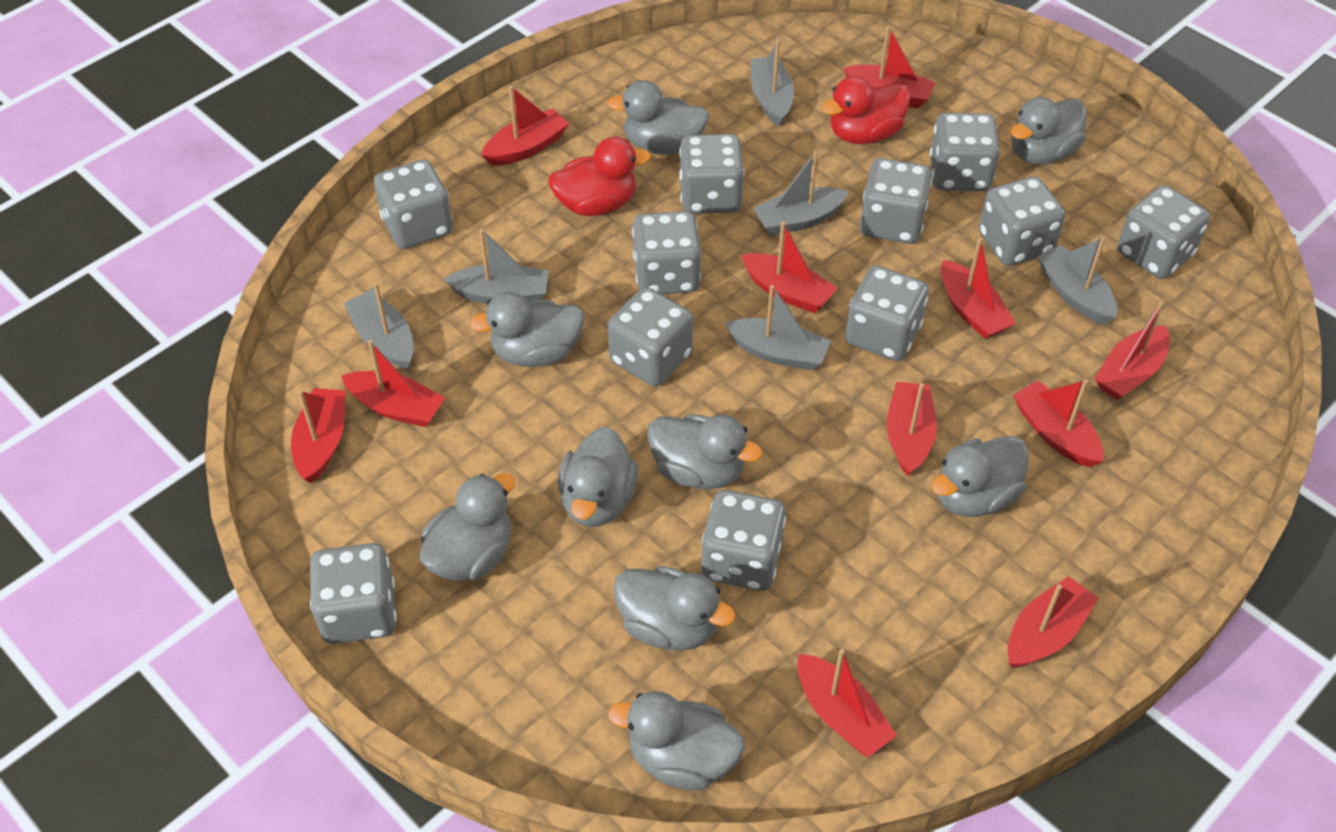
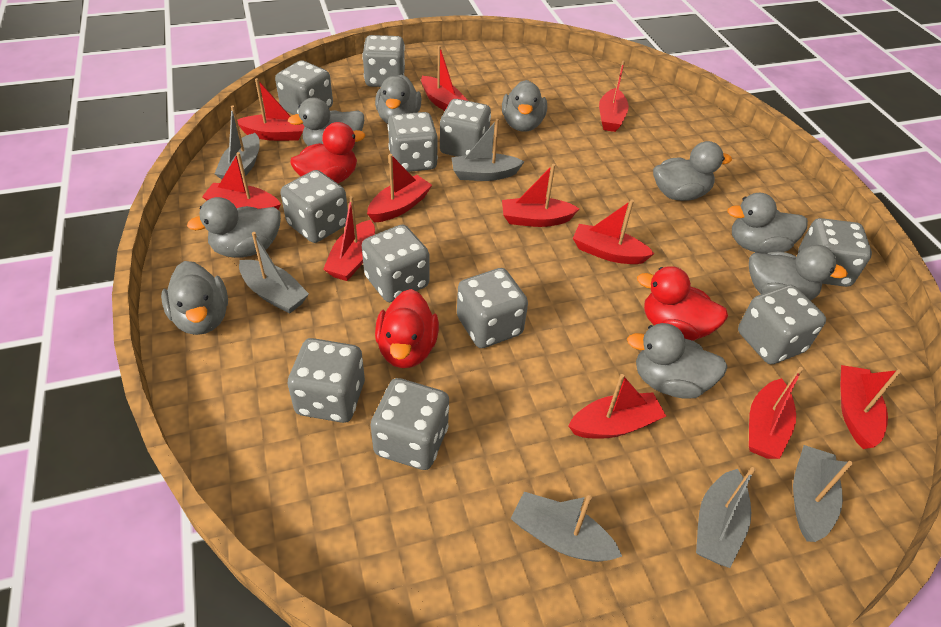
red duck: [548,137,651,216] [822,76,910,144] = 2 -> [290,122,365,183] [375,289,439,368] [637,266,728,341] = 3

